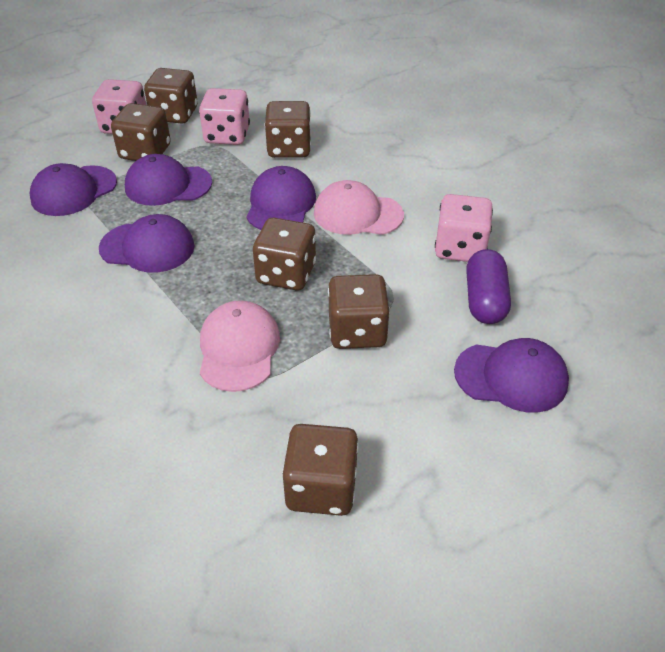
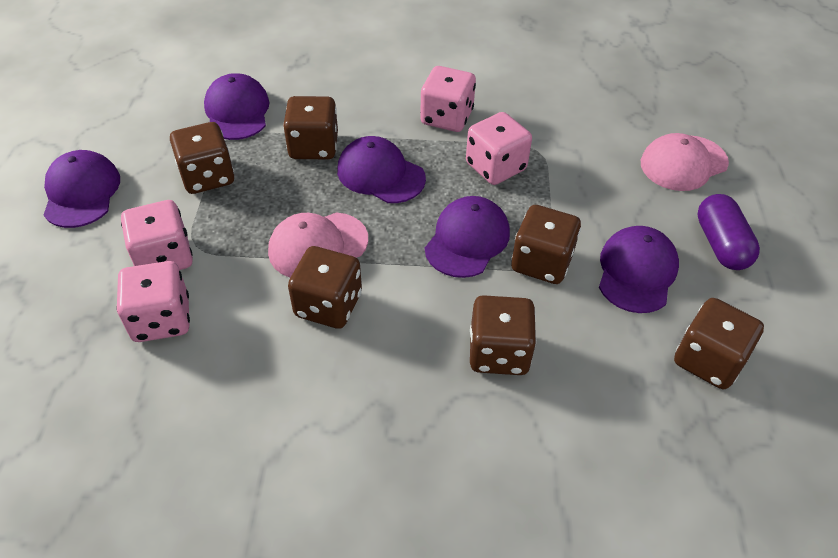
pink dice: [92,79,146,134] [199,88,250,145] [435,194,493,262] = 3 -> [116,261,190,342] [121,200,193,270] [420,66,476,132] [466,112,532,185] = 4

